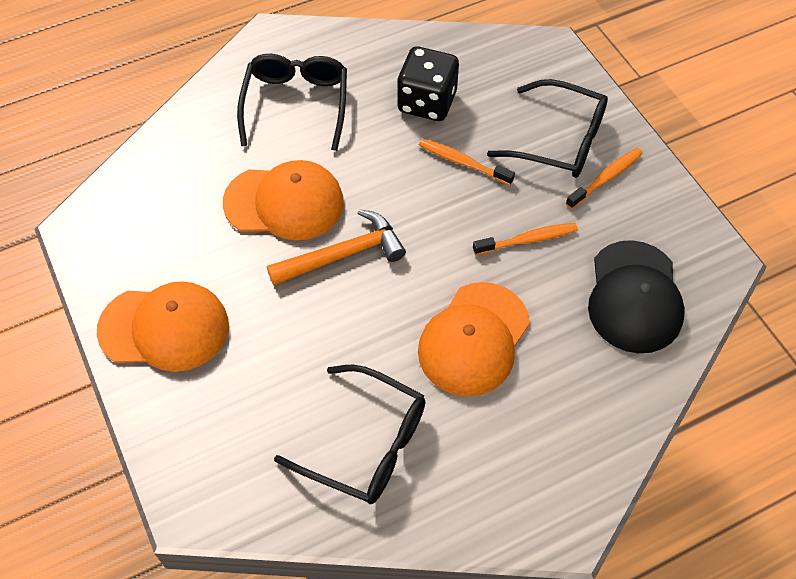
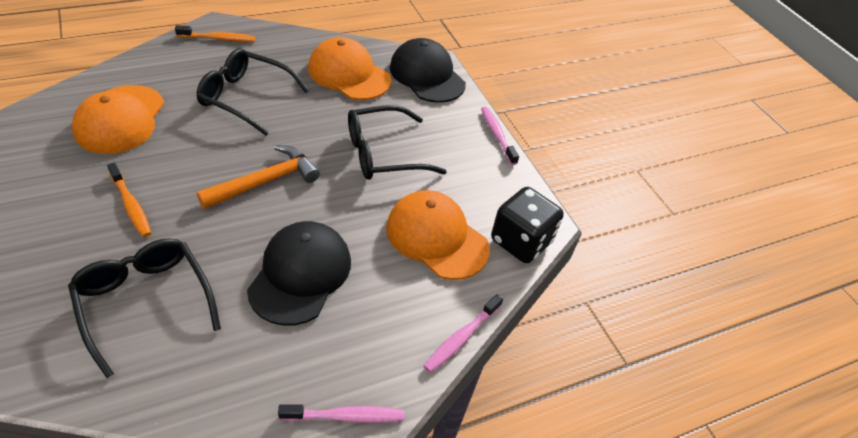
black cap: [588,240,685,353] = 1 -> [247,221,351,326] [390,38,466,103] = 2
orange toothbrush: [419,138,515,185] [473,223,578,255] [566,148,643,209] = 3 -> [107,163,151,237] [175,25,256,42] = 2
pink toothbrush: none = 0 -> [278,404,405,423] [423,294,503,373] [481,107,519,165] = 3

